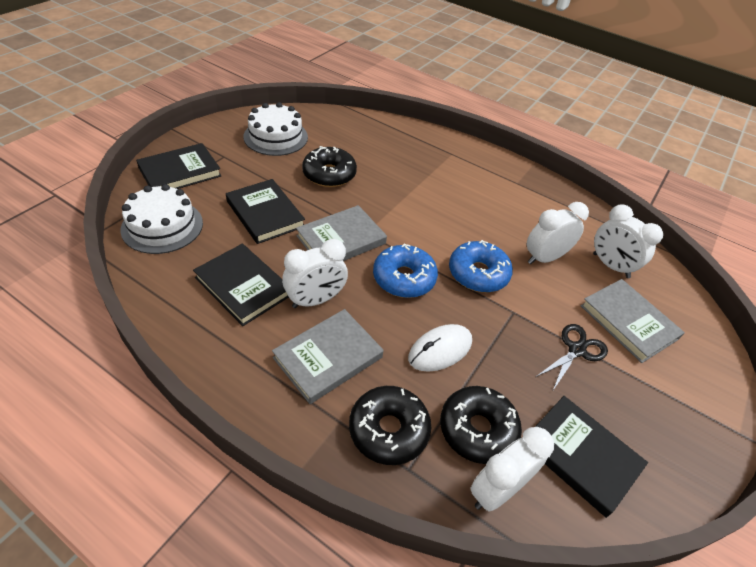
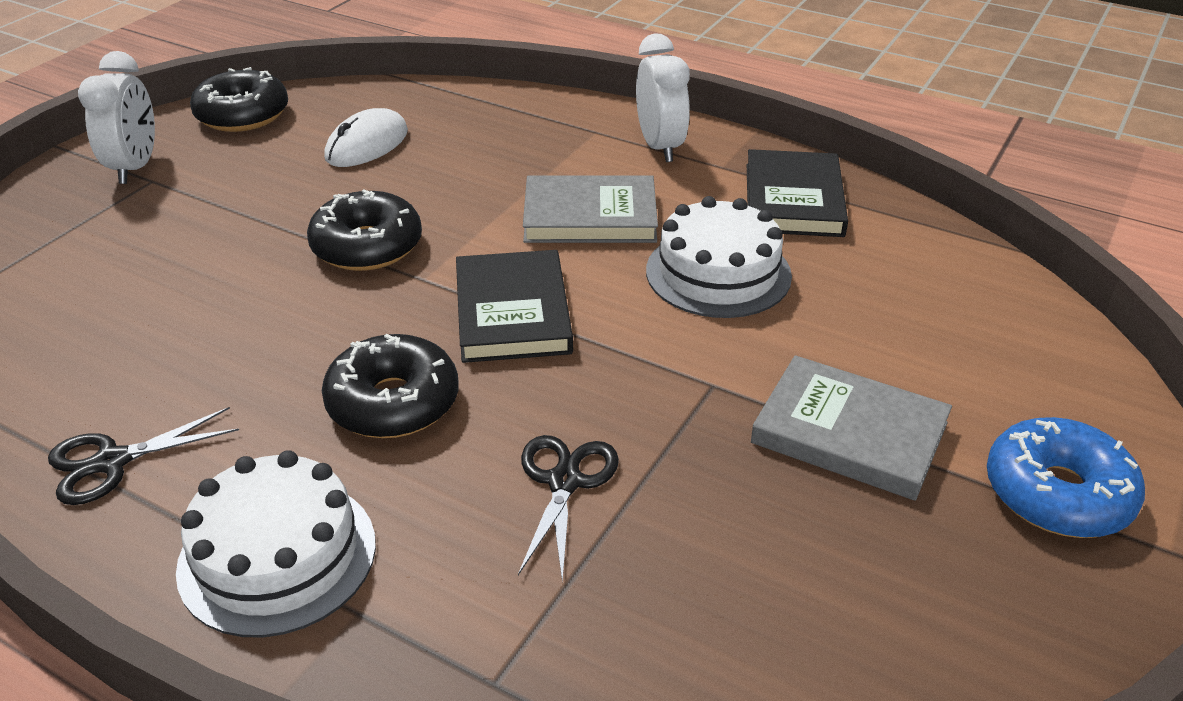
black book: [136,143,221,189] [193,244,289,326] [226,179,305,244] [535,396,648,518] = 4 -> [456,250,573,363] [747,149,848,237] = 2
black scissors: [536,324,608,390] = 1 -> [48,407,239,505] [518,435,619,582] = 2
blue donut: [373,243,438,298] [449,240,513,293] = 2 -> [987,417,1145,538] = 1
grey book: [272,309,384,404] [296,205,387,261] [580,279,685,363] = 3 -> [523,175,658,243] [751,355,952,501] = 2
white clock: [282,239,348,308] [471,427,554,512] [527,202,589,264] [593,204,663,278] = 4 -> [78,51,155,184] [636,34,690,162] = 2

